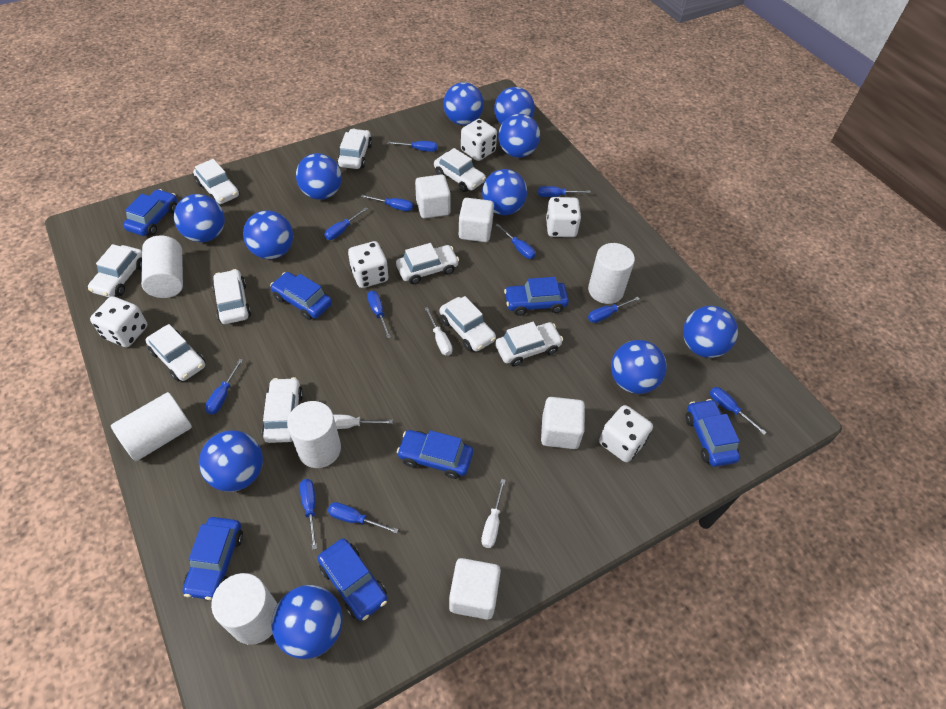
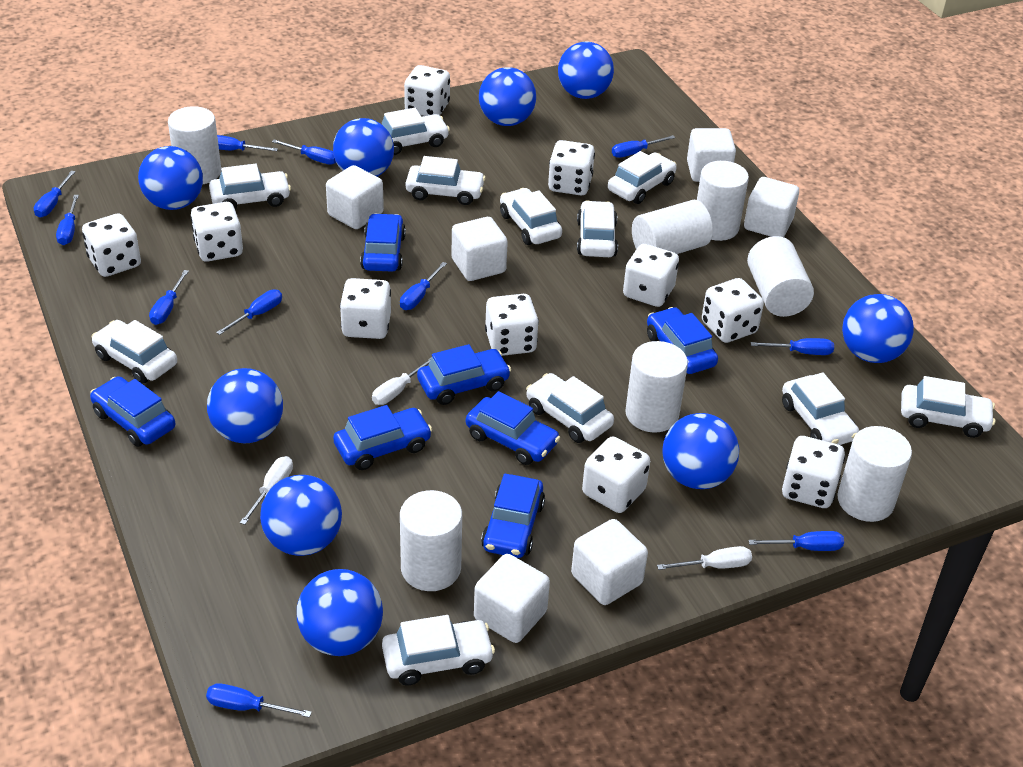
blue ball: [174,194,225,242] [199,430,263,492] [243,211,293,259] [272,585,342,659] [296,153,342,200] [443,82,484,125] [482,169,527,215] [494,87,535,124] [498,114,540,158] [611,340,667,394] [683,306,738,358] = 11 -> [138,146,203,210] [207,368,283,443] [260,475,342,556] [297,569,383,656] [333,118,394,177] [479,67,536,126] [558,42,614,99] [663,413,739,489] [842,294,914,363] = 9
white car: [88,244,142,297] [146,324,206,381] [193,159,240,204] [212,269,251,324] [262,377,303,443] [337,129,372,169] [396,243,459,284] [434,148,486,192] [440,296,496,352] [495,322,563,367] = 10 -> [91,320,177,384] [209,164,291,210] [382,108,450,155] [382,615,495,686] [406,156,486,205] [500,188,562,245] [526,373,614,443] [577,200,618,257] [608,151,677,204] [782,372,859,445] [901,376,995,438] = 11
white cube: [415,175,451,218] [449,558,501,620] [459,198,494,242] [541,397,585,449] = 4 -> [326,165,384,229] [452,217,508,281] [474,554,550,643] [571,519,648,605] [687,128,736,182] [744,177,799,237] = 6
white cylinder: [111,392,192,461] [141,236,183,298] [211,573,277,645] [287,401,341,468] [588,243,635,304] = 5 -> [168,106,221,184] [400,490,462,591] [625,341,688,433] [632,200,713,254] [697,161,749,241] [747,236,814,317] [837,426,912,522] = 7
white dice: [90,296,148,347] [348,241,389,288] [461,119,497,161] [546,197,581,237] [599,405,653,462] = 5 -> [82,214,141,277] [190,202,243,262] [340,278,391,339] [404,65,450,116] [485,294,539,356] [548,140,595,195] [582,436,650,513] [623,244,679,307] [702,278,764,343] [782,436,845,508] = 10

